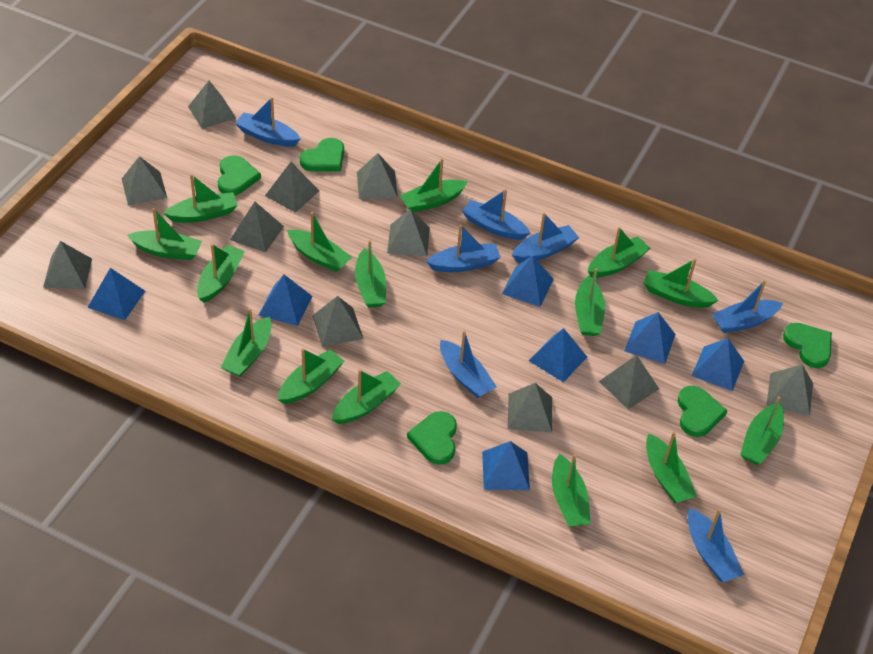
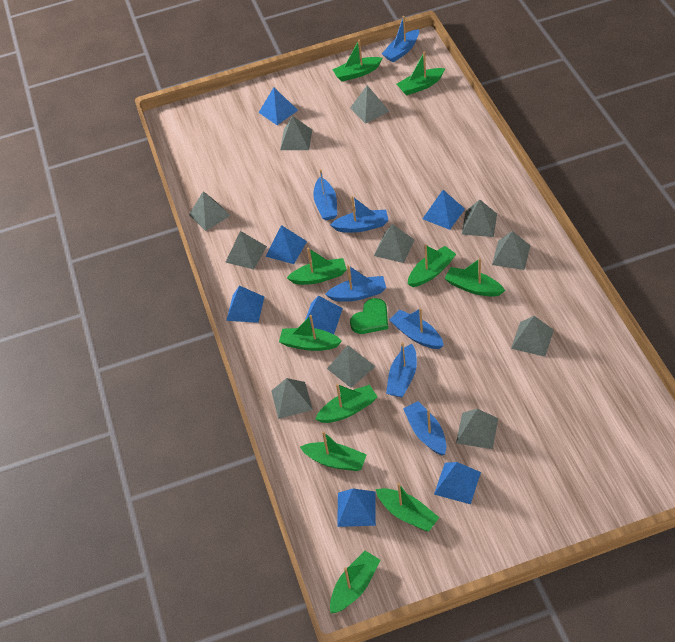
green boat: [127,208,202,260] [163,174,238,223] [197,244,245,303] [220,308,272,377] [278,348,344,404] [287,212,352,272] [332,369,401,424] [355,240,386,308] [400,158,468,212] [552,454,591,527] [575,268,605,336] [588,227,650,278] [643,258,719,308] [646,432,697,503] [740,396,784,465] = 15 -> [279,315,342,351] [287,248,347,285] [300,431,367,471] [315,384,377,423] [330,551,381,613] [332,40,382,81] [376,483,439,532] [397,52,445,95] [408,244,456,287] [444,258,505,297] = 10
green heart: [218,155,261,195] [300,138,344,172] [407,411,457,465] [678,386,727,437] [783,323,832,368] = 5 -> [350,298,388,334] = 1

